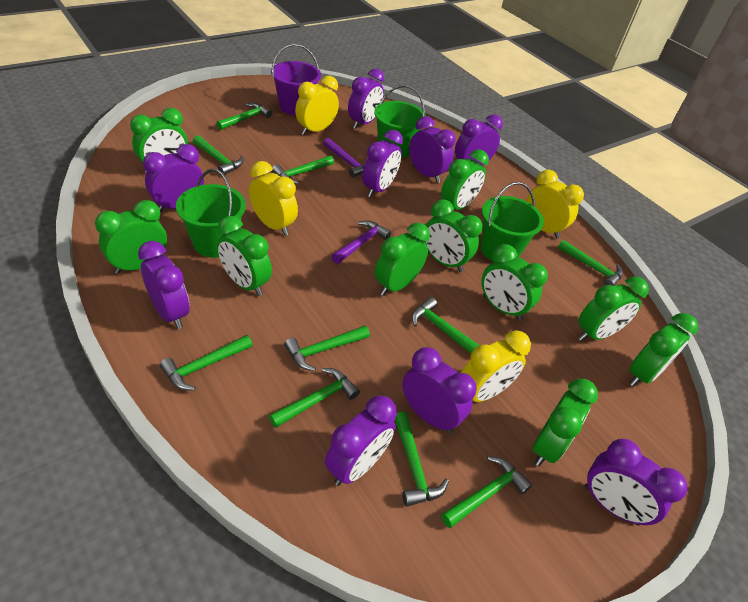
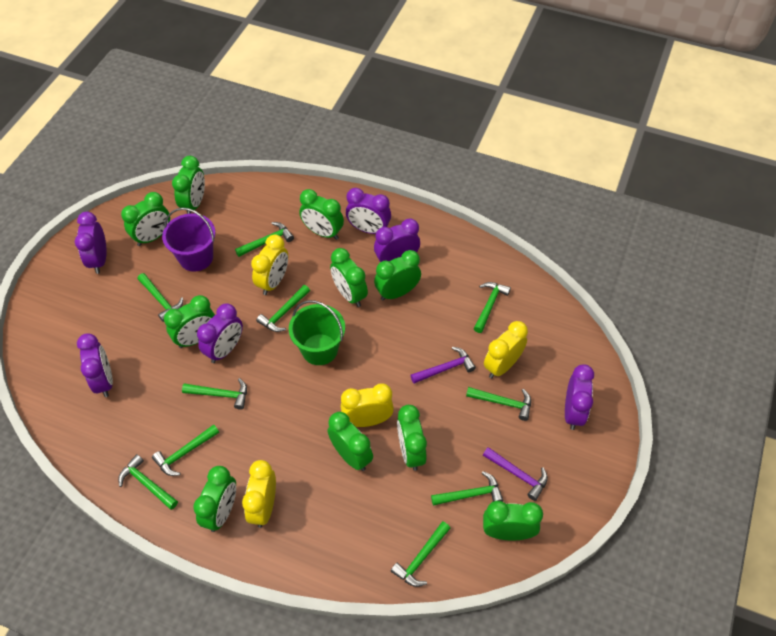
green bucket: [176,168,246,257] [374,85,426,158] [481,182,544,261] = 3 -> [289,300,345,365] = 1
purple clock: [138,241,190,329] [143,144,204,212] [325,395,397,486] [348,69,385,129] [362,130,403,197] [402,347,477,433] [409,116,455,183] [455,115,503,166] [585,439,687,525] = 9 -> [75,212,107,274] [77,333,113,397] [197,304,243,363] [346,188,391,234] [374,218,420,262] [565,364,594,430] = 6

